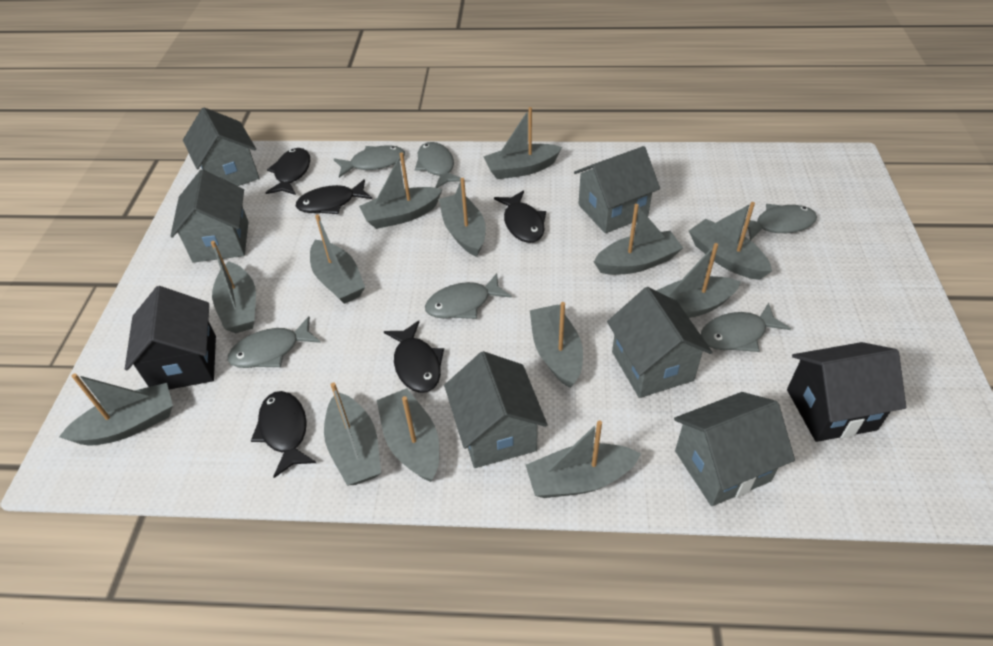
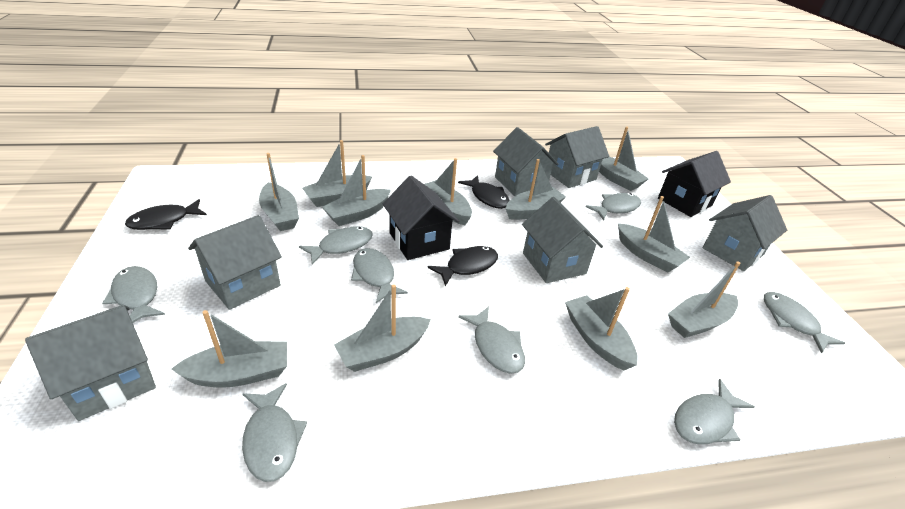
black fish: [251,391,316,478] [266,148,310,195] [296,179,372,214] [384,321,444,393] [494,190,546,243] = 5 -> [125,199,207,230] [428,246,498,286] [458,175,510,209] = 3
grey boat: [59,373,173,446] [211,241,256,334] [310,214,365,304] [324,382,381,486] [359,152,443,229] [377,388,439,482] [439,178,486,257] [483,107,562,179] [526,420,641,498] [530,302,583,388] [594,204,683,275] [656,243,741,318] [689,202,772,280] = 13 -> [171,310,287,388] [259,153,299,231] [302,140,372,207] [322,155,391,226] [334,284,431,372] [424,158,472,225] [506,159,566,220] [565,287,638,370] [599,127,649,191] [618,196,690,273] [668,261,740,338] = 11
grey fish: [228,316,321,368] [334,145,405,178] [415,142,461,188] [425,273,512,319] [701,303,791,352] [744,204,817,241] = 6 -> [102,266,165,323] [242,383,307,482] [299,226,373,265] [351,248,408,303] [458,306,525,374] [585,193,641,221] [674,378,755,444] [764,292,845,354] = 8

